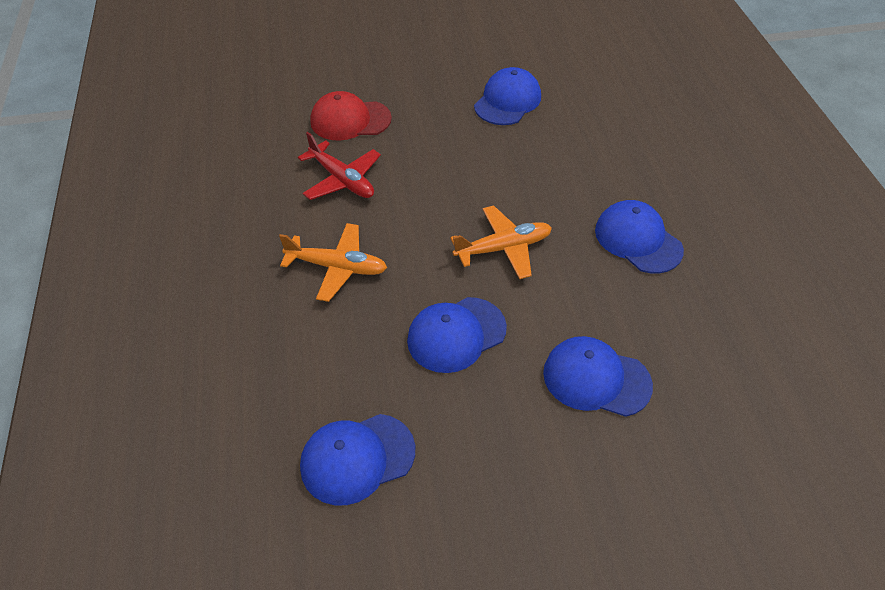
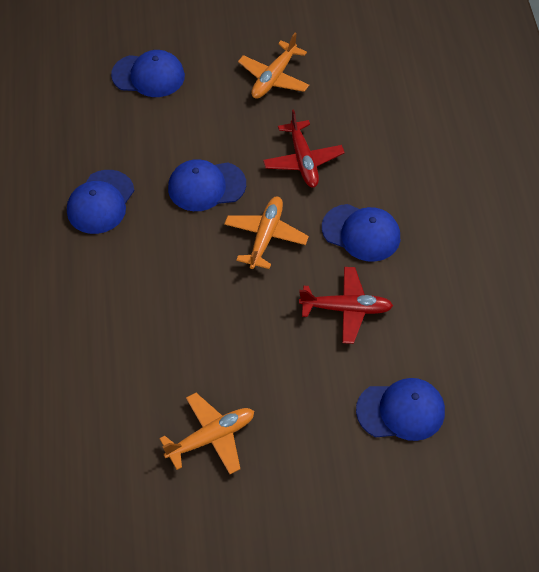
orange plane: [279,223,387,302] [450,206,552,279] = 2 -> [159,393,254,474] [224,197,309,269] [238,32,309,99] = 3
red cap: [310,91,392,141] = 1 -> none = 0
red plane: [298,132,381,200] = 1 -> [263,109,345,188] [299,267,393,344] = 2

